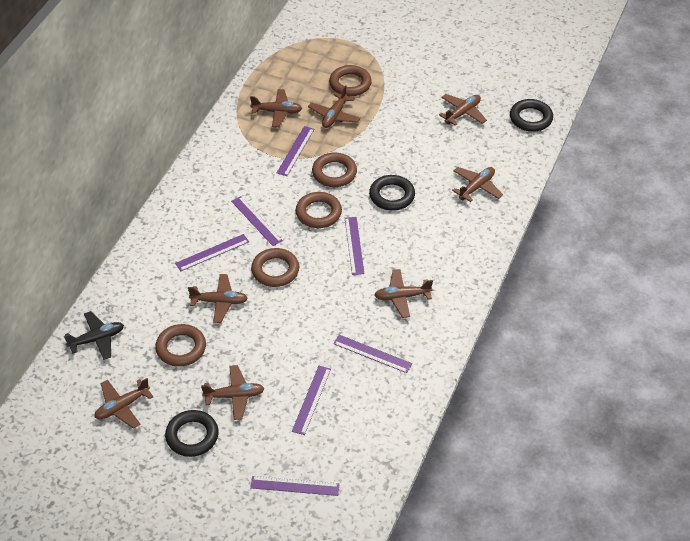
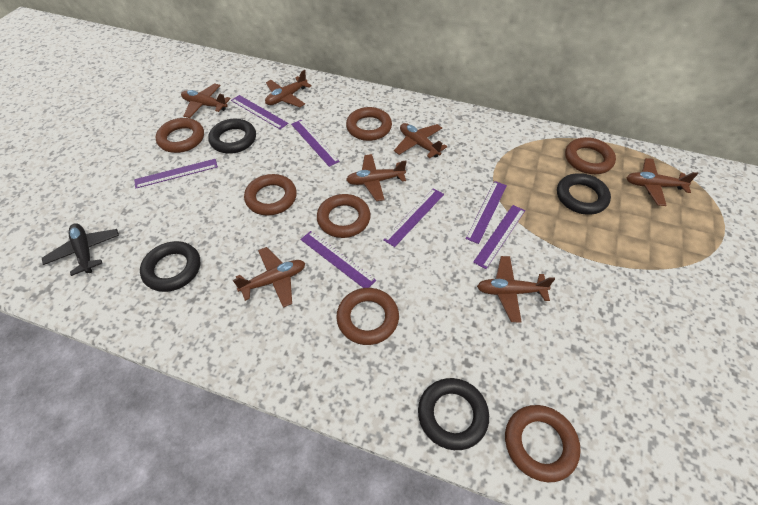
black ring: [165,410,219,457] [369,175,415,211] [510,99,553,132] = 3 -> [140,241,200,292] [208,119,256,154] [418,378,489,450] [557,173,611,215] = 4
brown plane: [94,378,154,429] [188,274,248,323] [201,365,265,420] [250,89,302,127] [308,85,361,128] [374,269,433,318] [439,94,487,126] [452,167,503,202] = 8 -> [181,83,231,118] [233,247,305,308] [265,70,312,107] [346,154,407,201] [394,123,447,158] [477,256,555,322] [626,158,698,206] = 7
brown ring: [155,324,206,367] [251,248,299,287] [296,192,342,228] [312,152,357,187] [329,65,372,96] = 5 -> [156,118,204,153] [244,174,297,215] [317,194,371,238] [336,288,399,345] [346,107,392,141] [505,405,581,482] [565,137,616,174] = 7

